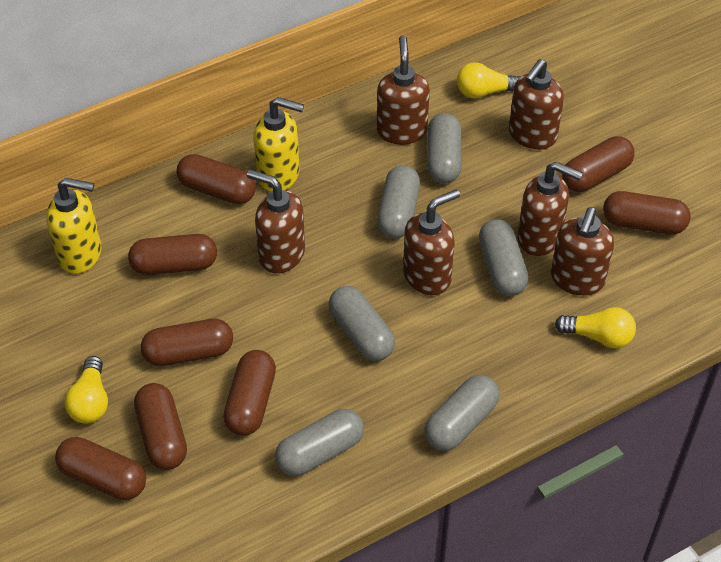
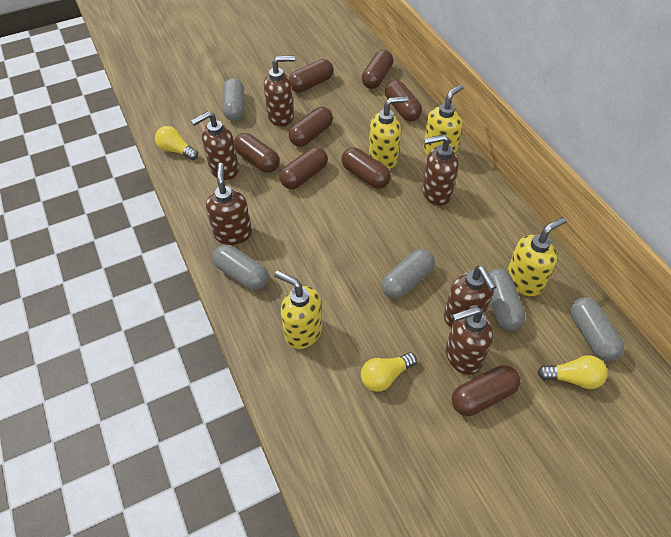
grey capsule: [275,409,364,476] [328,286,395,361] [377,165,420,239] [424,375,500,451] [427,113,462,184] [479,219,529,296] = 6 -> [213,245,269,290] [222,78,245,121] [381,249,435,299] [488,268,526,331] [570,297,624,362] = 5
yellow soap dispenser: [46,178,101,274] [254,97,304,191] = 2 -> [274,270,322,349] [369,96,408,169] [424,84,463,155] [507,217,567,296] = 4

